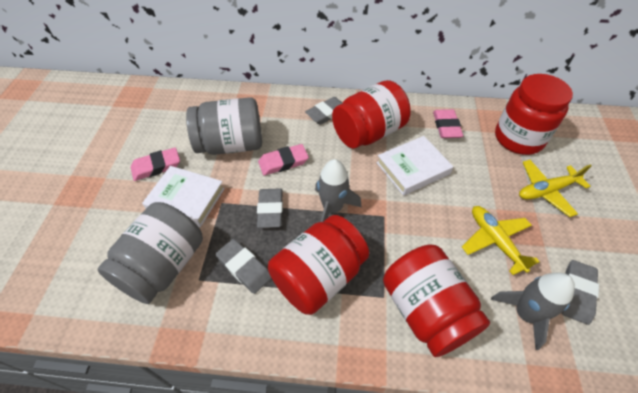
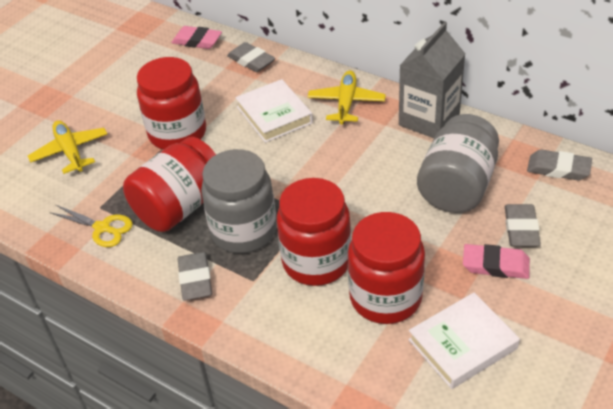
grey carton: none = 0 -> [399,22,465,138] = 1
grey rocket: [315,159,361,222] [491,273,575,350] = 2 -> none = 0
pink eraser: [131,147,180,181] [258,144,309,175] [433,109,463,138] = 3 -> [171,26,222,49] [463,244,530,279] = 2
yellow scissors: none = 0 -> [49,205,133,247] = 1

